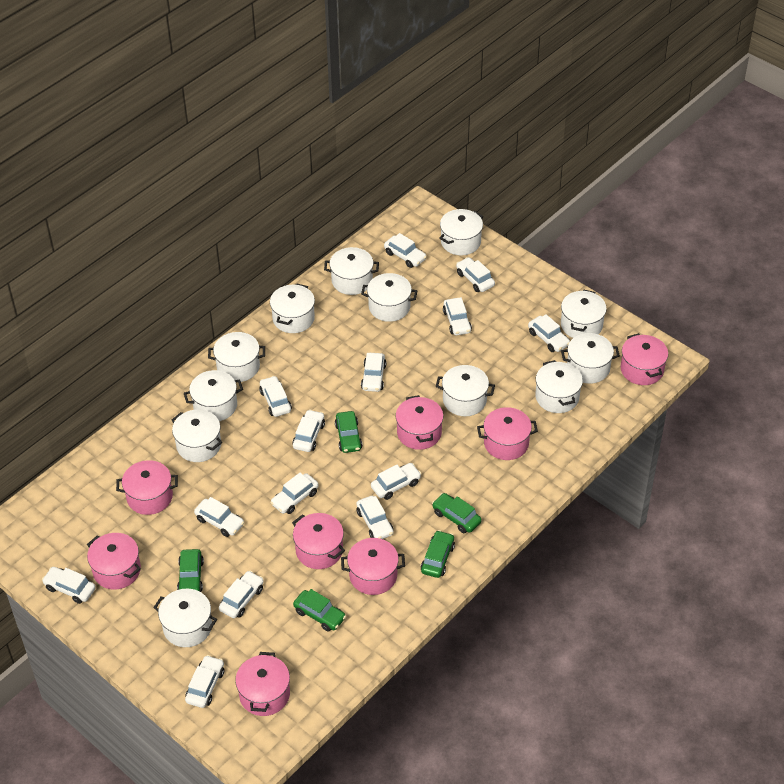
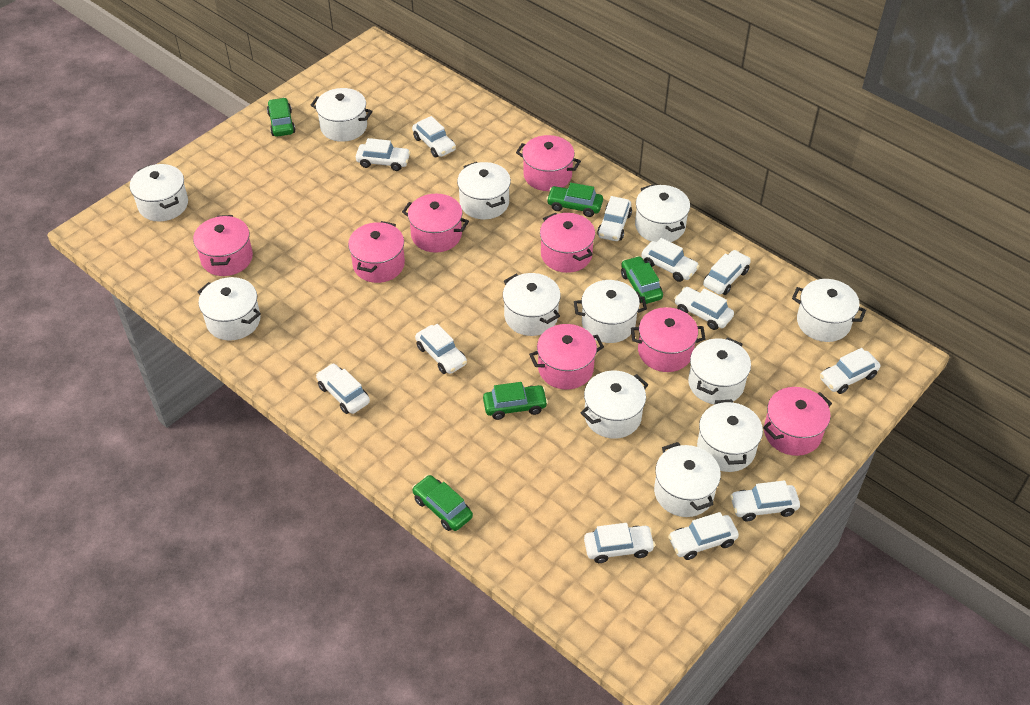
white car: [42,567,96,604] [185,655,224,708] [194,497,244,537] [219,571,264,618] [259,376,292,417] [270,473,319,514] [292,409,325,452] [357,496,394,539] [361,353,386,392] [371,463,421,500] [384,233,427,268] [443,297,472,335] [456,257,495,292] [528,314,570,352] = 14 -> [316,363,370,414] [356,138,411,171] [412,116,456,157] [415,324,467,374] [584,523,655,563] [597,196,632,241] [641,238,699,282] [668,512,739,560] [674,287,734,330] [703,250,751,295] [730,480,800,521] [820,348,880,394] = 12

